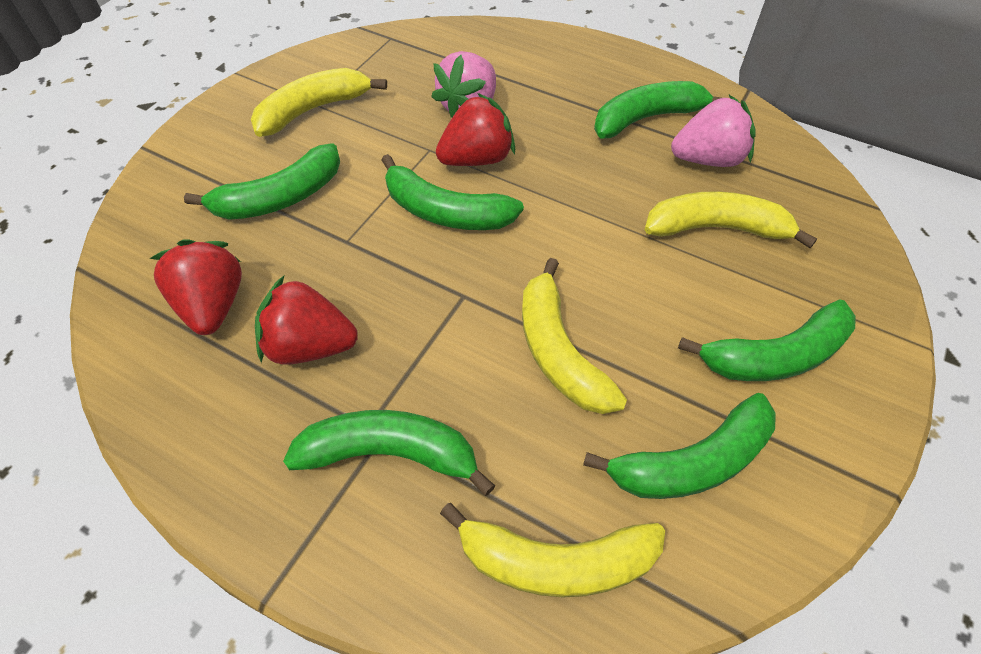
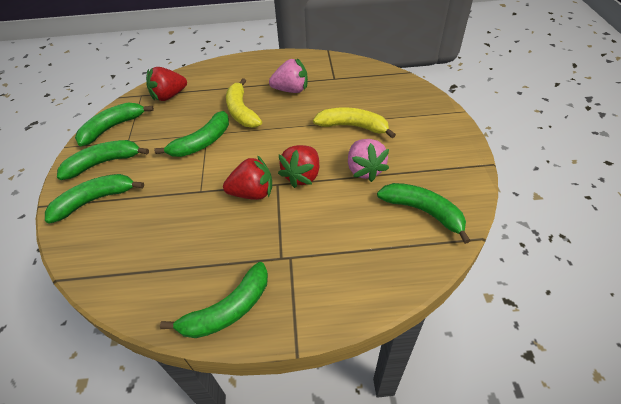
yellow banana: [251,68,387,137] [440,503,665,597] [522,258,627,414] [644,191,817,248] = 4 -> [226,78,262,128] [313,107,396,138] = 2

